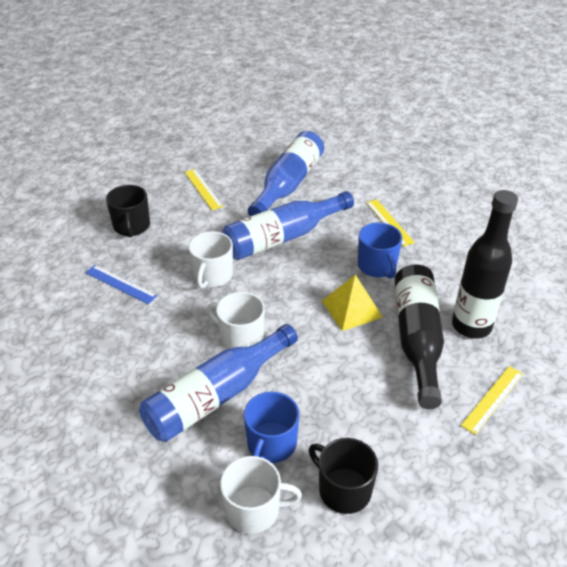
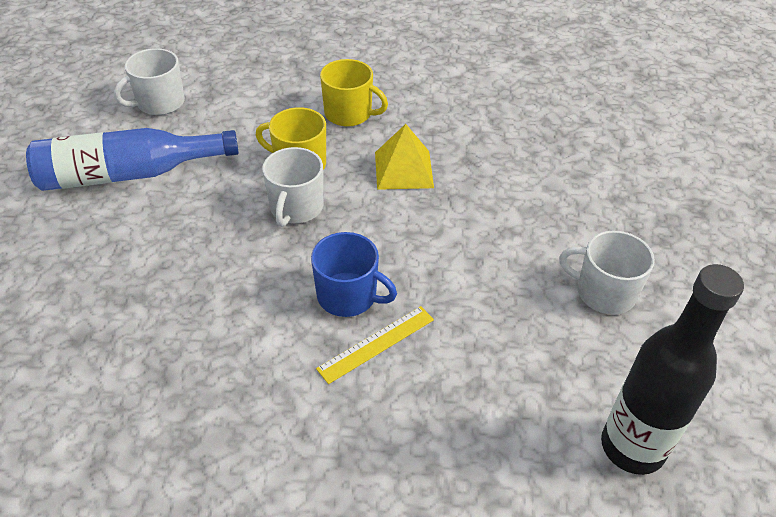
black bottle: [395,265,444,409] [452,190,518,339] = 2 -> [601,264,744,475] = 1
black mug: [106,185,150,237] [309,438,378,514] = 2 -> none = 0
blue bottle: [139,324,298,442] [222,191,354,260] [248,131,324,216] = 3 -> [26,128,239,191] = 1
blue mug: [244,392,299,463] [358,223,402,279] = 2 -> [311,232,397,317] = 1
blue ruler: [85,265,157,304] = 1 -> none = 0
yellow mug: none = 0 -> [256,107,326,169] [320,59,388,127] = 2
yellow ruler: [185,169,223,210] [366,199,415,247] [461,366,523,435] = 3 -> [316,306,434,384] = 1

